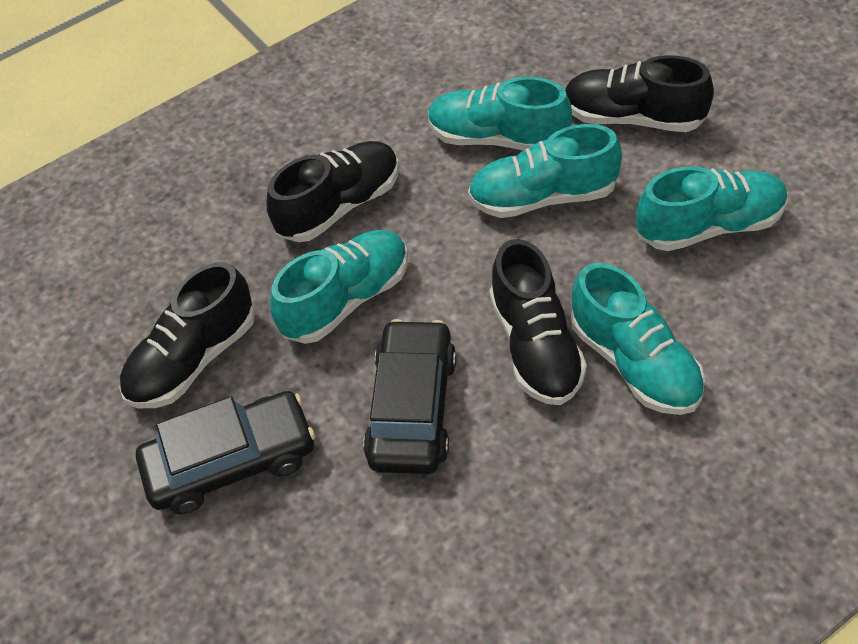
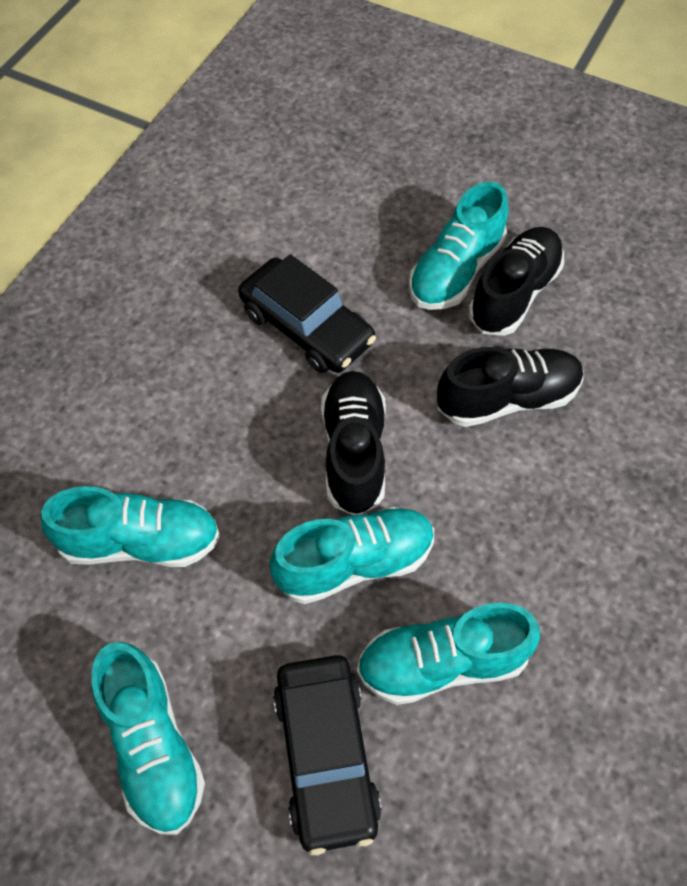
black shoe: [119,262,255,408] [267,141,399,242] [490,239,587,405] [565,55,714,132] = 4 -> [321,371,386,515] [437,347,584,427] [468,227,564,336] = 3

